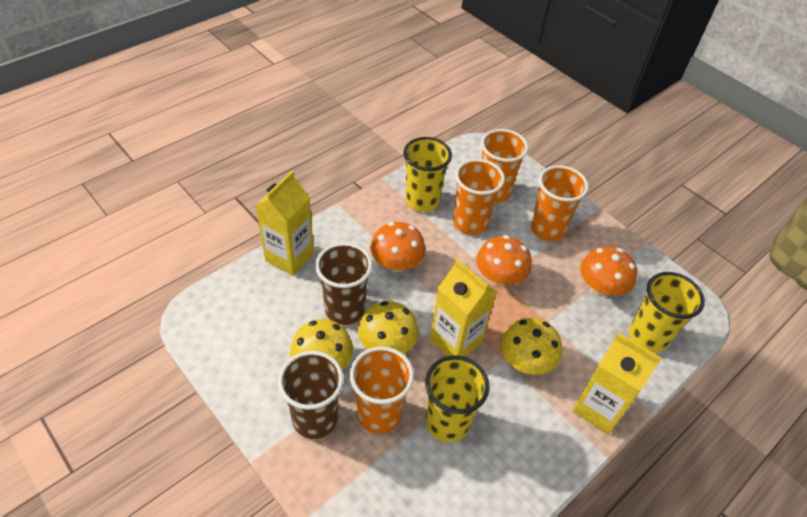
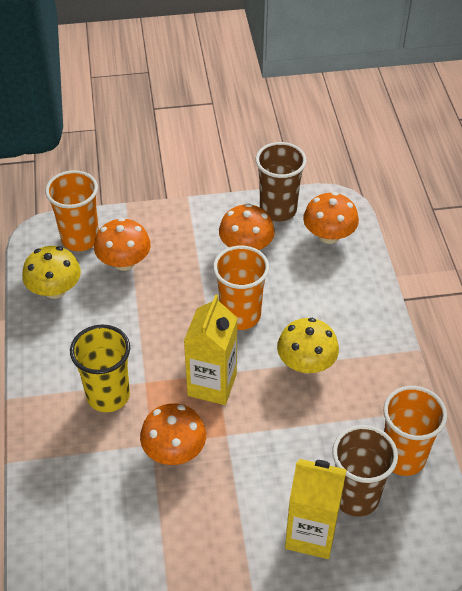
orange cup: [350,346,414,434] [453,159,505,235] [481,129,528,203] [531,165,589,241] = 4 -> [45,170,99,251] [213,246,269,330] [383,386,447,476] = 3
orange mushroom: [370,222,426,272] [476,235,532,286] [580,246,637,296] = 3 -> [94,218,151,271] [140,403,206,465] [219,204,275,250] [303,192,359,244] = 4
yellow carton: [255,171,314,276] [430,259,497,357] [572,332,662,435] = 3 -> [184,294,237,405] [285,459,347,559] = 2
yellow cup: [403,137,452,212] [425,355,489,443] [629,272,705,353] = 3 -> [70,325,130,412] = 1
yellow mushroom: [290,319,353,370] [358,301,419,354] [501,318,562,375] = 3 -> [22,246,81,299] [277,318,339,373] = 2

